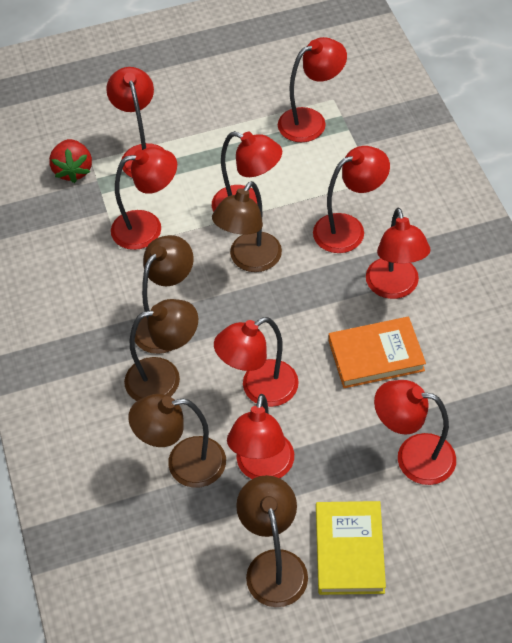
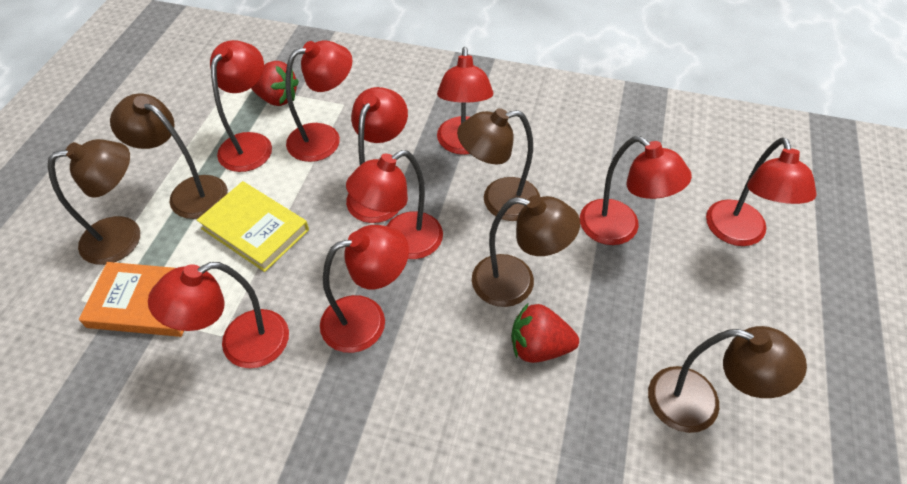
red strawberry: [49,139,92,183] = 1 -> [251,61,299,106] [511,303,579,363] = 2

